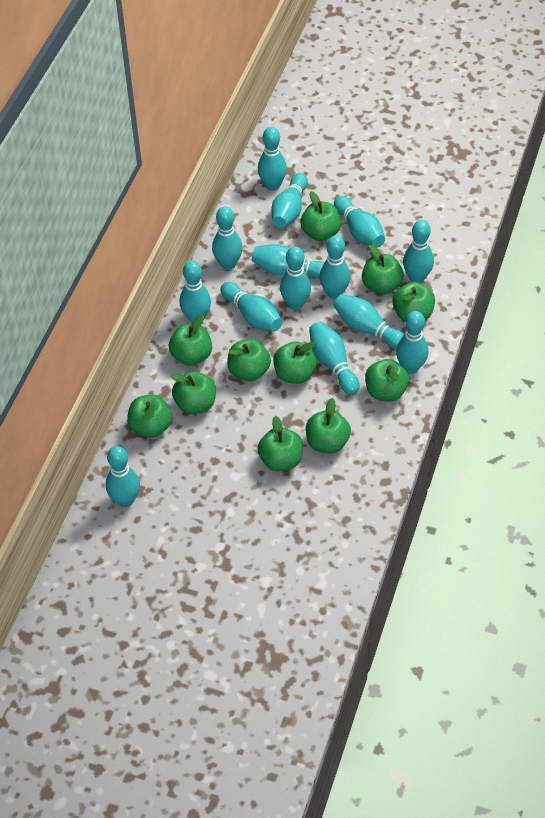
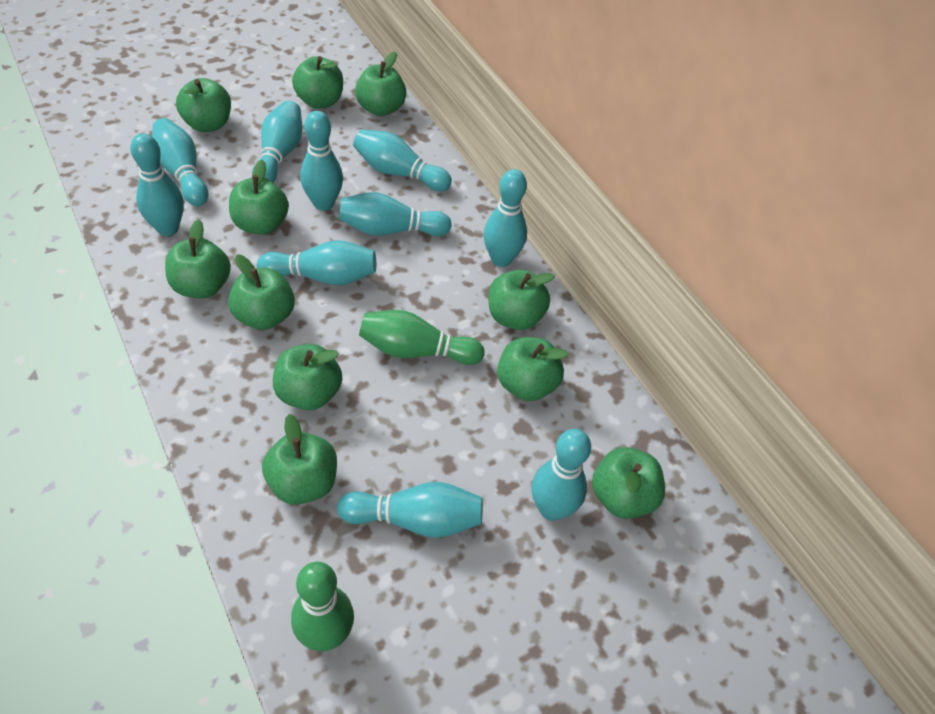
green bowling pin: none = 0 -> [291,562,354,651] [359,310,484,365] = 2
turquoise bowling pin: [106,446,140,507] [180,261,211,323] [212,206,243,270] [220,282,282,332] [252,244,325,279] [258,127,287,191] [271,173,308,228] [280,246,311,310] [309,321,360,395] [319,235,351,299] [333,294,404,349] [334,196,385,248] [396,311,429,374] [403,220,434,283] = 14 -> [130,133,184,236] [152,118,208,206] [252,100,303,183] [257,240,376,285] [300,111,343,211] [337,482,483,538] [339,192,452,236] [353,129,452,191] [483,169,527,267] [532,429,591,521] = 10

